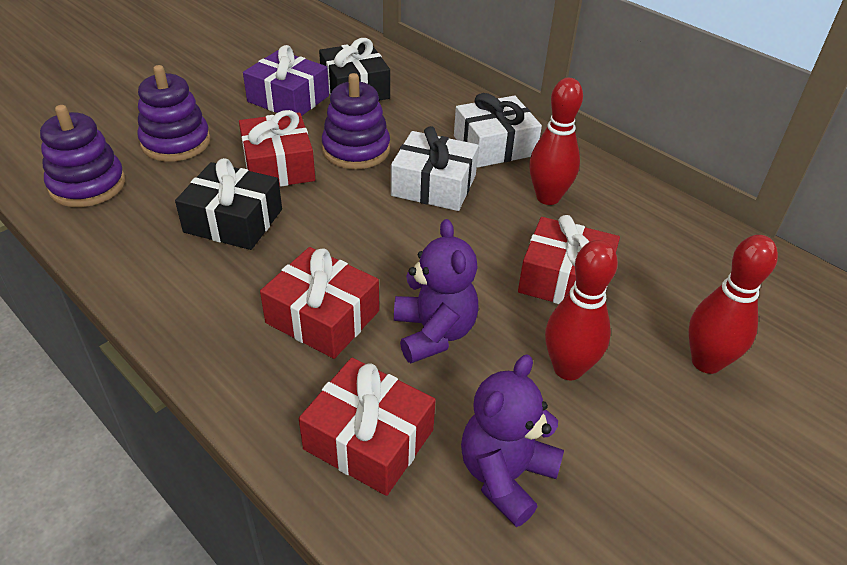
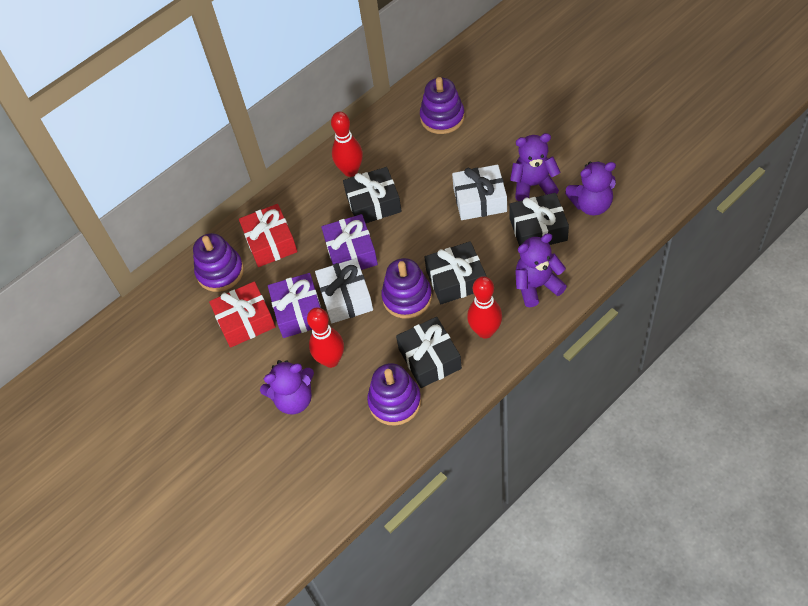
black gift: [175,158,282,250] [319,38,390,101] = 2 -> [343,167,402,223] [396,317,462,388] [424,241,486,304] [510,193,569,246] = 4
purple gift: [243,45,329,116] = 1 -> [268,273,321,338] [321,214,378,270] = 2
purple stacking toy: [40,105,125,207] [137,65,210,162] [322,73,390,169] = 3 -> [193,233,244,292] [367,363,421,426] [381,258,432,318] [420,77,465,134] = 4
purple teddy bear: [394,219,479,363] [461,355,564,527] = 2 -> [260,360,314,414] [510,133,561,201] [515,233,567,307] [565,161,616,215] = 4
red gift: [239,110,315,187] [260,247,379,359] [299,357,436,496] [518,215,620,304] = 4 -> [209,281,276,348] [239,204,297,267] = 2

